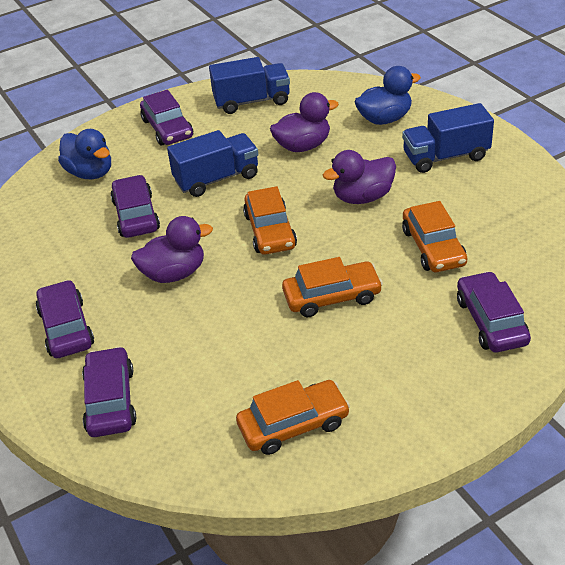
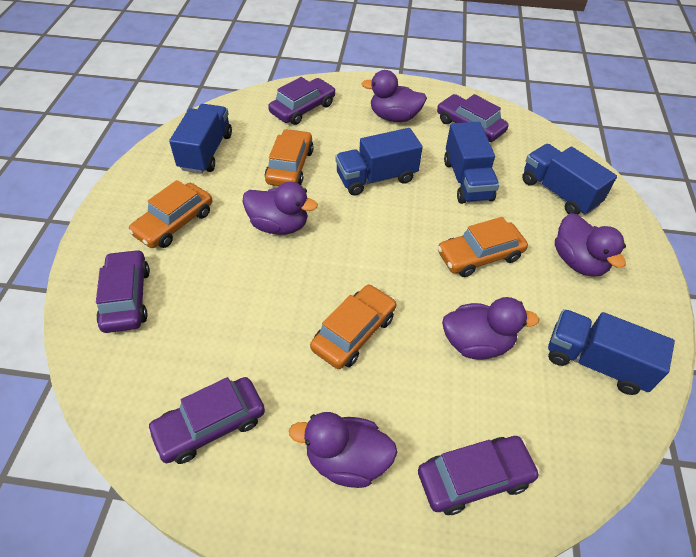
blue duck: [58,129,111,179] [354,66,421,125] = 2 -> none = 0
blue truck: [167,130,259,197] [209,57,290,114] [402,103,494,173] = 3 -> [169,104,232,174] [336,128,423,196] [444,122,499,204] [522,144,617,215] [548,309,675,395] = 5
purple duck: [131,216,213,283] [270,92,339,152] [323,150,396,204] = 3 -> [242,182,318,235] [289,412,397,488] [361,70,427,122] [442,297,539,360] [555,213,626,277] = 5

